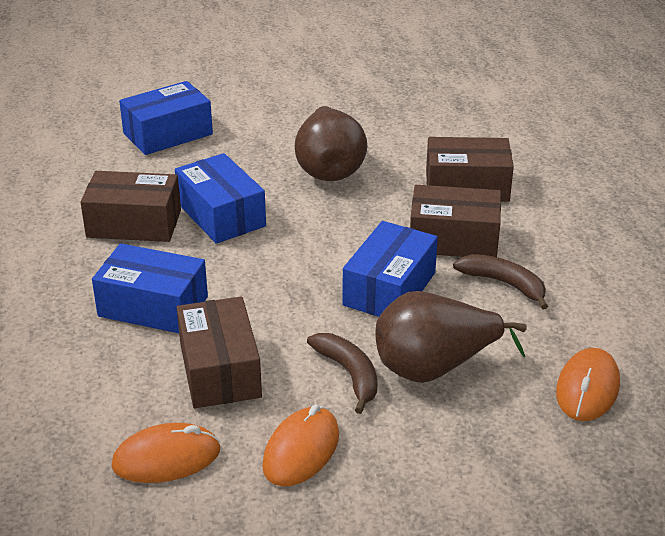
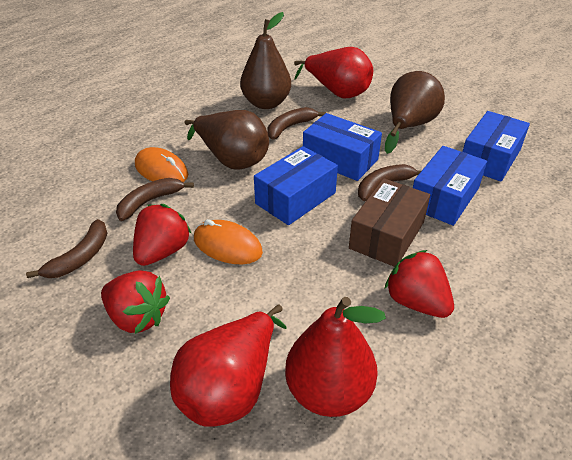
brown banana: [307,333,377,414] [453,254,548,310] = 2 -> [26,219,107,278] [116,178,194,221] [268,107,326,140] [358,164,421,201] = 4
brown box: [80,171,181,242] [177,296,262,408] [410,185,501,257] [426,137,514,202] = 4 -> [349,178,430,267] = 1
brown pear: [295,106,368,181] [375,291,527,383] = 2 -> [185,110,269,169] [240,12,291,109] [385,71,445,154] = 3
orange mouse: [111,423,220,483] [262,404,339,487] [556,348,620,421] = 3 -> [135,147,188,182] [194,219,263,264] = 2
red pear: none = 0 -> [170,305,286,427] [285,297,386,417] [294,47,373,99] = 3
red strawberry: none = 0 -> [101,270,170,334] [133,204,192,266] [385,250,454,318] = 3

